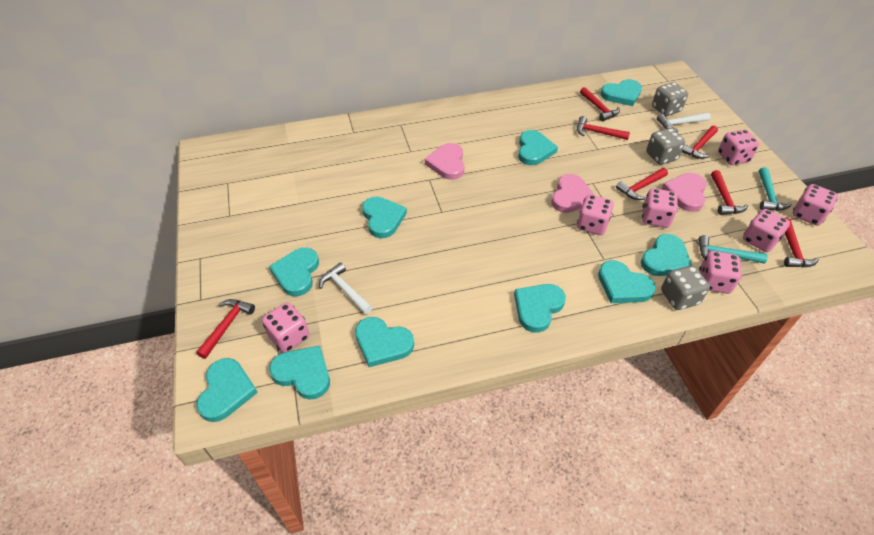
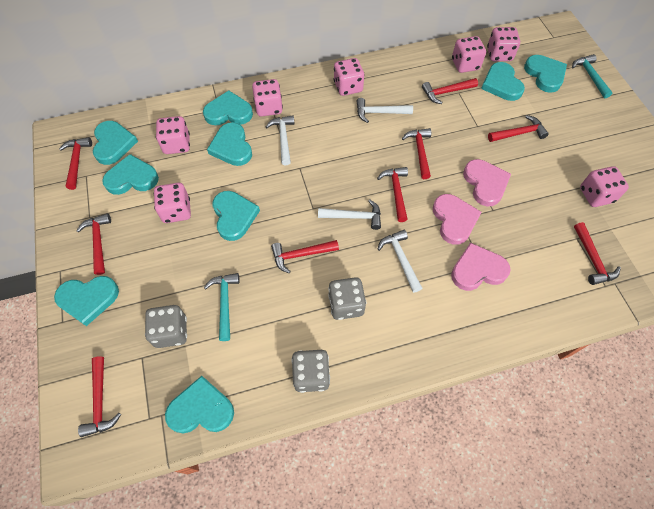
red hammer: [196,299,255,359] [577,116,630,140] [580,87,620,121] [616,168,668,200] [682,126,718,159] [711,170,748,215] [784,217,819,268] = 7 -> [59,137,92,190] [76,213,111,275] [78,357,121,437] [271,240,339,273] [377,167,408,222] [402,128,431,179] [422,78,478,104] [488,115,549,142] [574,222,621,285] = 9
turquoise heart: [196,358,258,422] [269,248,319,296] [269,346,330,400] [355,317,414,367] [362,197,407,238] [514,284,566,333] [518,130,558,165] [598,260,656,303] [601,79,642,106] [641,234,692,276] = 10 -> [54,276,119,326] [93,121,138,165] [102,154,159,195] [165,376,234,434] [203,90,253,125] [207,122,252,166] [212,191,260,241] [481,62,525,101] [524,55,567,93] = 9
white hammer: [319,262,373,314] [657,113,711,132] = 2 -> [266,115,295,165] [318,200,381,230] [357,98,413,123] [377,230,422,293] = 4

